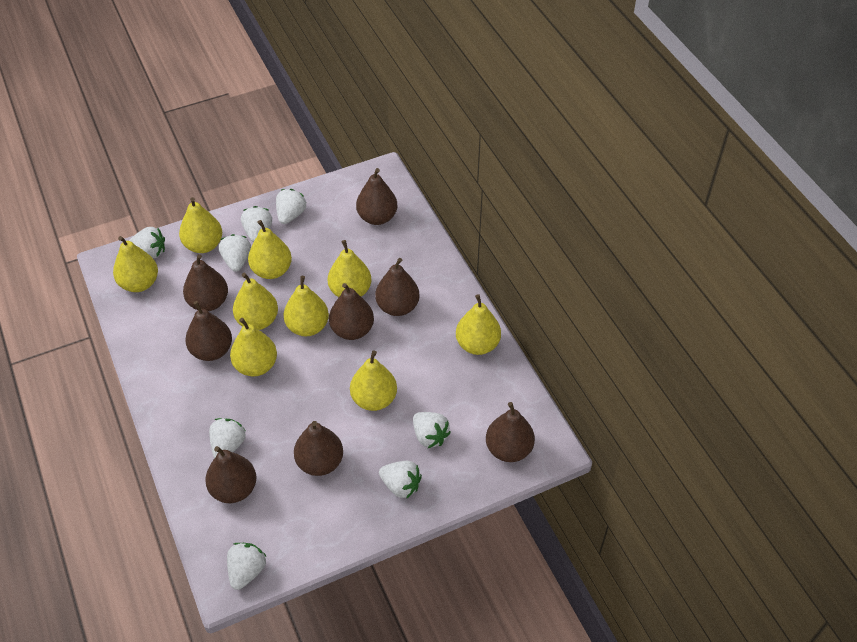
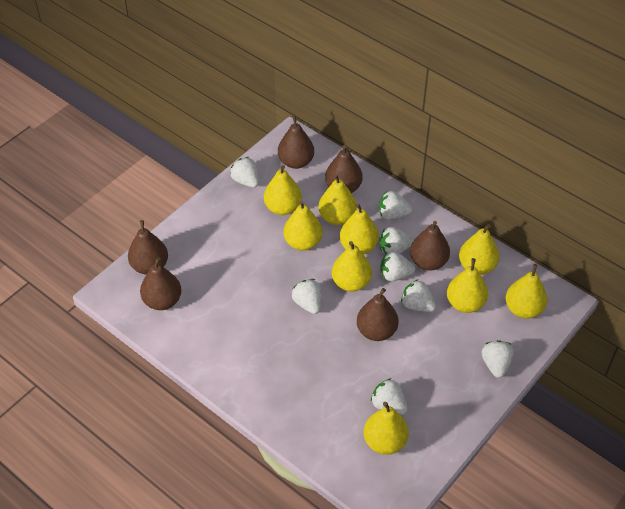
brown pear: [183,254,228,311] [185,301,232,361] [205,446,256,503] [294,421,343,476] [329,283,374,340] [356,168,397,225] [375,258,420,316] [486,402,535,462] = 8 -> [128,220,168,274] [140,257,182,310] [278,115,314,169] [325,145,363,193] [357,288,399,341] [410,221,450,271] = 6

